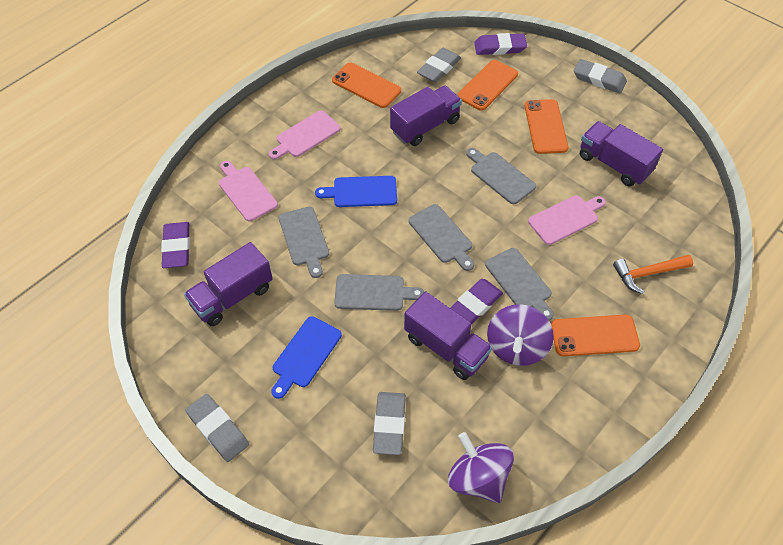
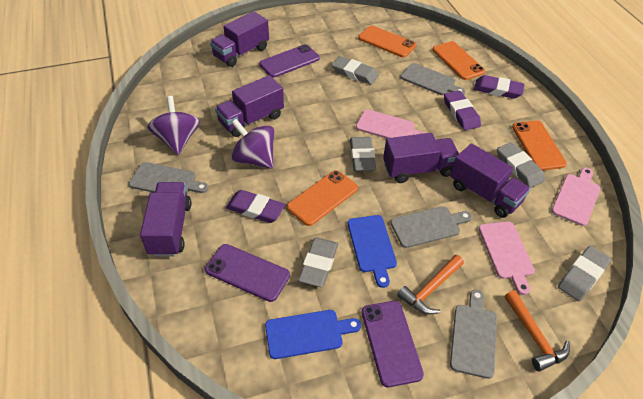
grey cutting board: [279,207,329,278] [334,274,424,311] [409,204,474,271] [466,148,536,204] [485,248,554,321] = 5 -> [129,162,208,193] [391,206,472,248] [401,63,465,95] [450,289,497,379] = 4
grey eraser: [186,394,249,462] [373,392,406,455] [417,48,461,83] [574,59,627,93] = 4 -> [298,238,338,287] [332,56,379,85] [350,137,376,171] [497,142,545,188] [558,246,611,301] = 5
orange hammer: [613,255,693,294] = 1 -> [397,255,464,314] [505,290,570,371] = 2
purple phone: none = 0 -> [205,244,290,302] [259,44,320,78] [362,301,424,387] = 3
purple truck: [184,242,273,326] [390,86,462,146] [404,291,492,380] [580,121,663,186] = 4 -> [140,182,191,257] [210,11,269,67] [215,75,284,137] [383,133,459,183] [450,143,530,218] = 5

